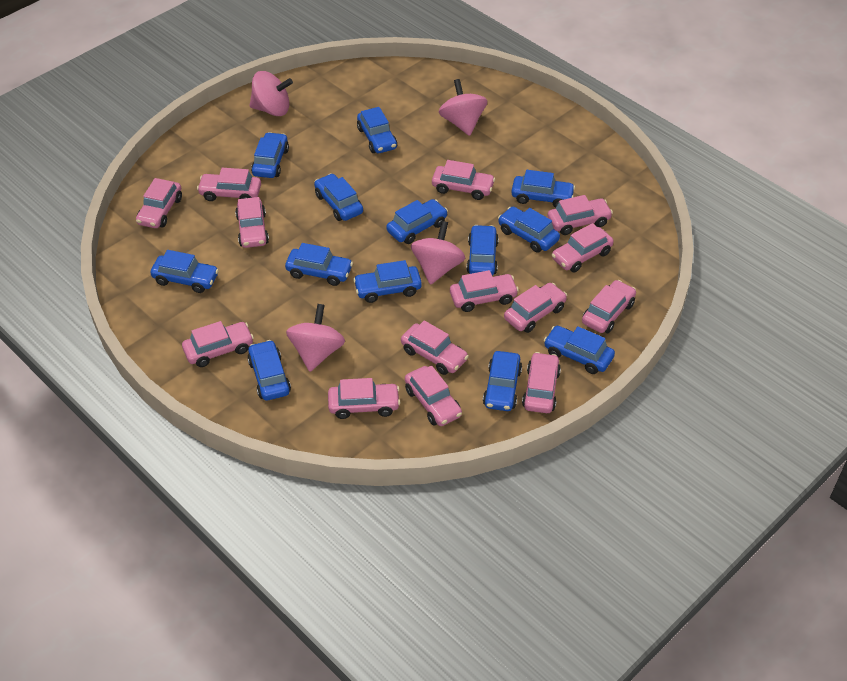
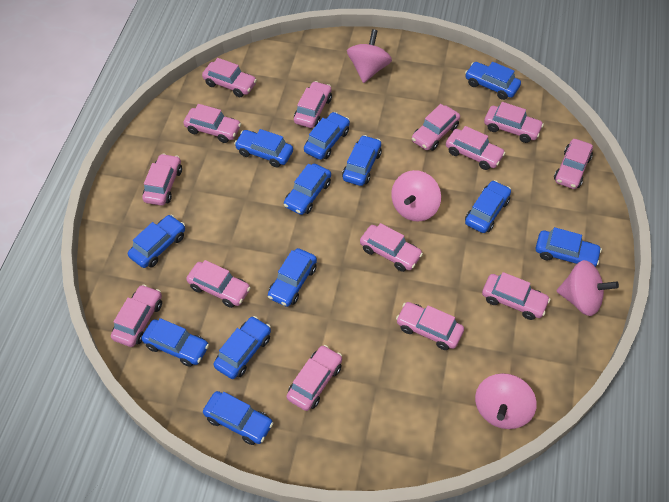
blue car: [150,250,219,293] [247,340,291,401] [251,132,289,178] [285,243,353,286] [314,173,363,221] [353,260,422,303] [357,107,397,153] [386,199,448,244] [466,225,499,276] [483,351,522,411] [498,207,560,253] [511,170,575,208] [544,326,615,374] = 13 -> [128,215,185,268] [142,318,209,367] [203,391,274,445] [213,316,271,379] [234,129,293,168] [268,248,317,307] [284,164,331,215] [304,112,350,160] [342,135,382,186] [465,62,521,100] [465,180,511,233] [536,227,602,267] = 12

